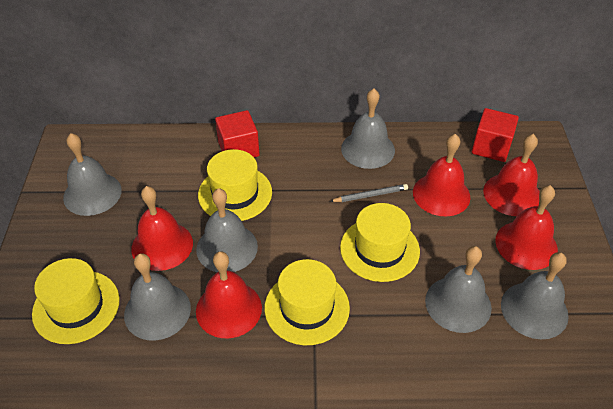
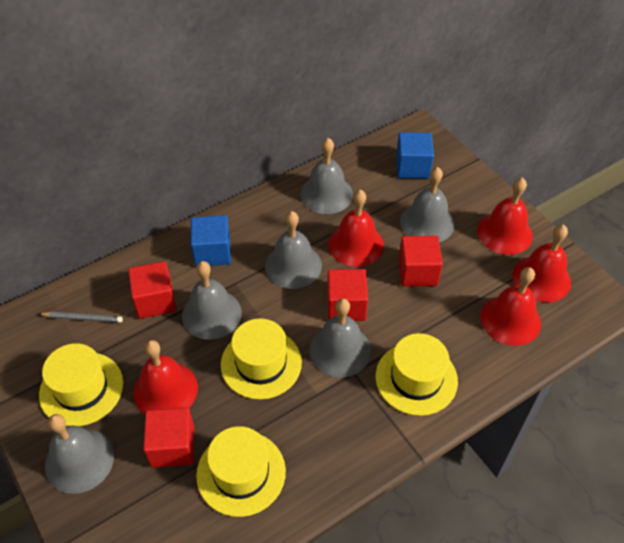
blue cube: none = 0 -> [191,215,231,267] [396,132,434,179] = 2
red cube: [215,110,260,157] [472,108,519,162] = 2 -> [128,261,176,319] [143,407,194,468] [327,269,368,321] [399,236,443,287] = 4

